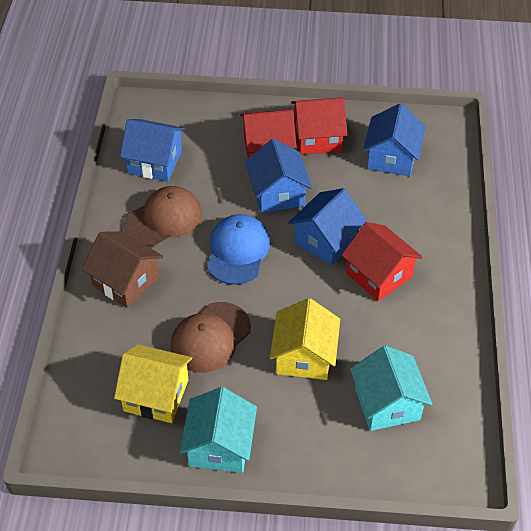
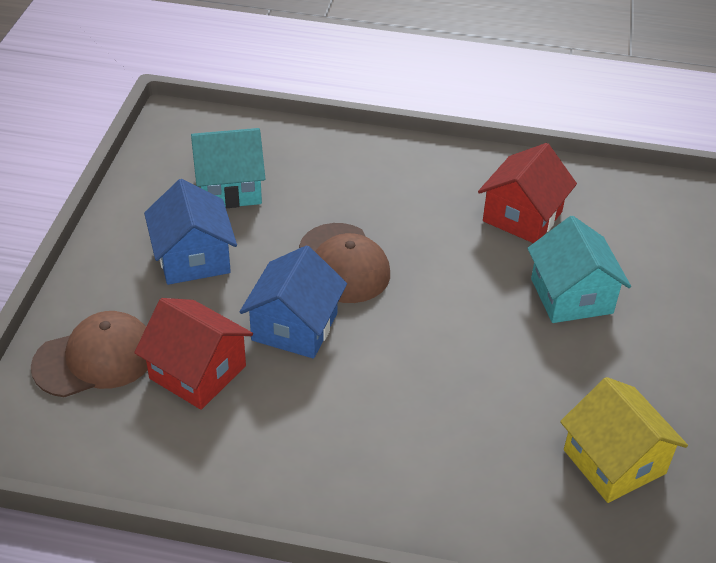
blue cap: [207,214,270,285] = 1 -> none = 0
blue house: [120,119,185,181] [245,139,312,213] [288,188,367,265] [363,103,426,176] = 4 -> [144,179,237,285] [239,245,347,359] = 2
brown house: [82,231,163,308] = 1 -> none = 0
red house: [240,110,297,158] [291,97,347,155] [341,222,422,301] = 3 -> [134,298,253,410] [478,143,577,243] = 2
yellow house: [114,344,192,423] [270,298,340,380] = 2 -> [560,377,688,503] = 1

